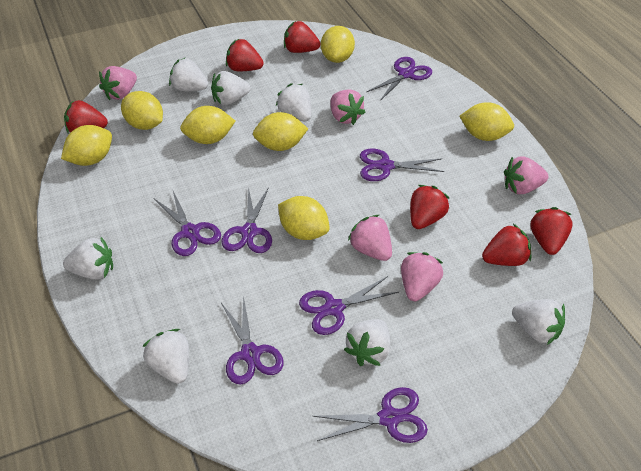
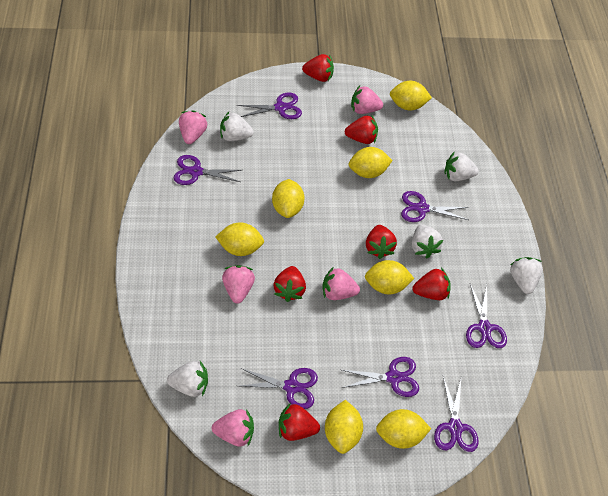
white strawberry: [63,237,113,280] [142,329,189,384] [169,58,208,91] [211,71,251,105] [276,83,311,121] [344,319,390,366] [512,299,565,345] = 7 -> [167,361,208,397] [220,112,254,141] [412,224,443,258] [444,151,479,181] [510,257,543,294] = 5

